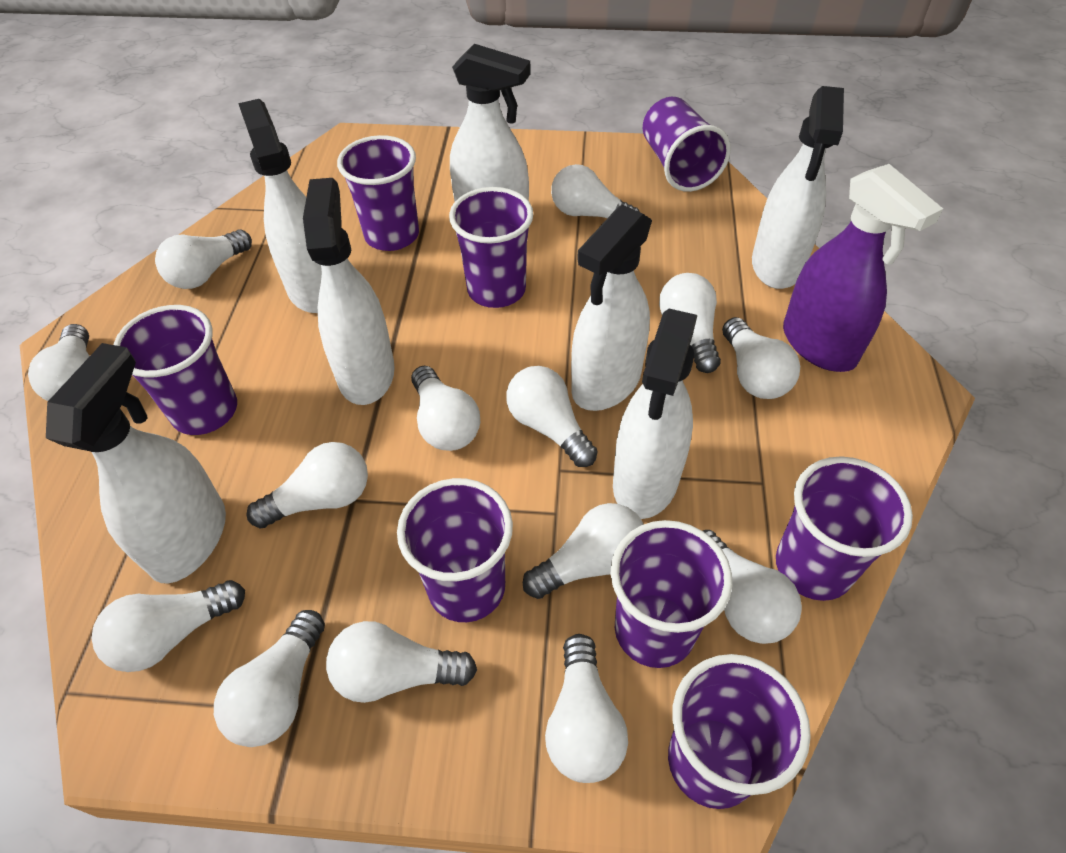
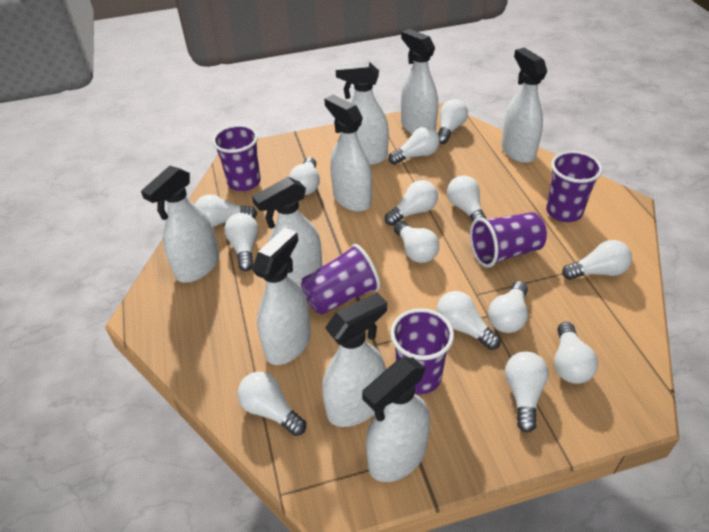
purple cup: [114,305,237,435] [337,135,419,251] [397,478,513,622] [449,187,533,308] [611,520,732,668] [643,97,731,192] [668,654,811,809] [776,456,913,601] = 8 -> [212,125,261,191] [301,244,381,315] [390,308,454,394] [470,212,547,268] [546,151,603,222] = 5
purple spray bottle: [783,164,943,372] = 1 -> none = 0
white spray bottle: [46,343,226,584] [238,99,322,313] [303,178,395,405] [450,44,531,202] [571,204,652,411] [613,309,697,519] [752,86,844,289] = 7 -> [141,166,219,283] [252,177,322,289] [252,228,311,365] [322,293,387,427] [324,95,372,212] [336,62,389,165] [362,357,430,482] [401,29,438,134] [501,48,547,163] = 9

